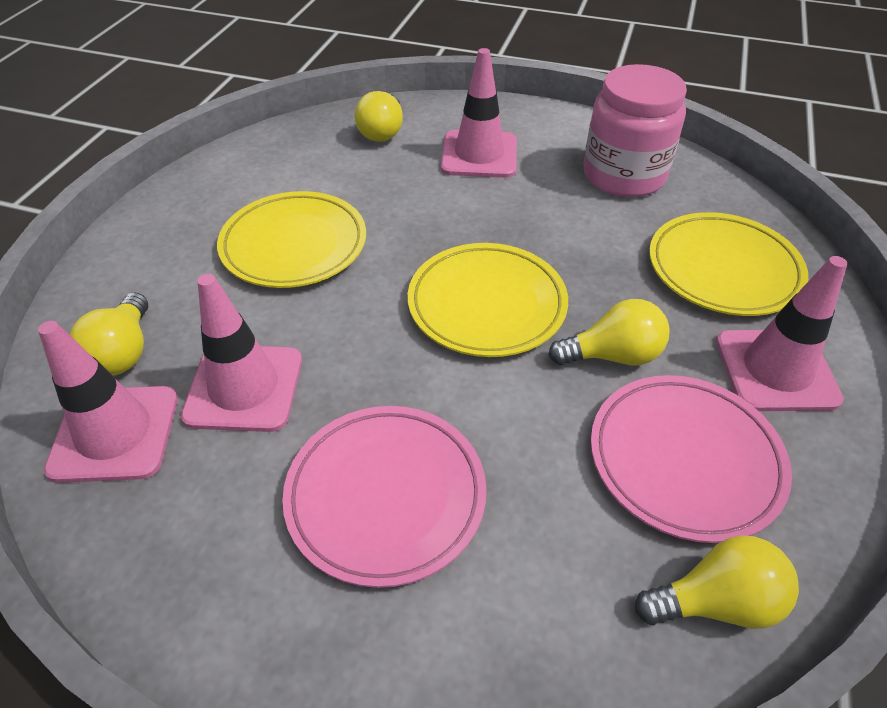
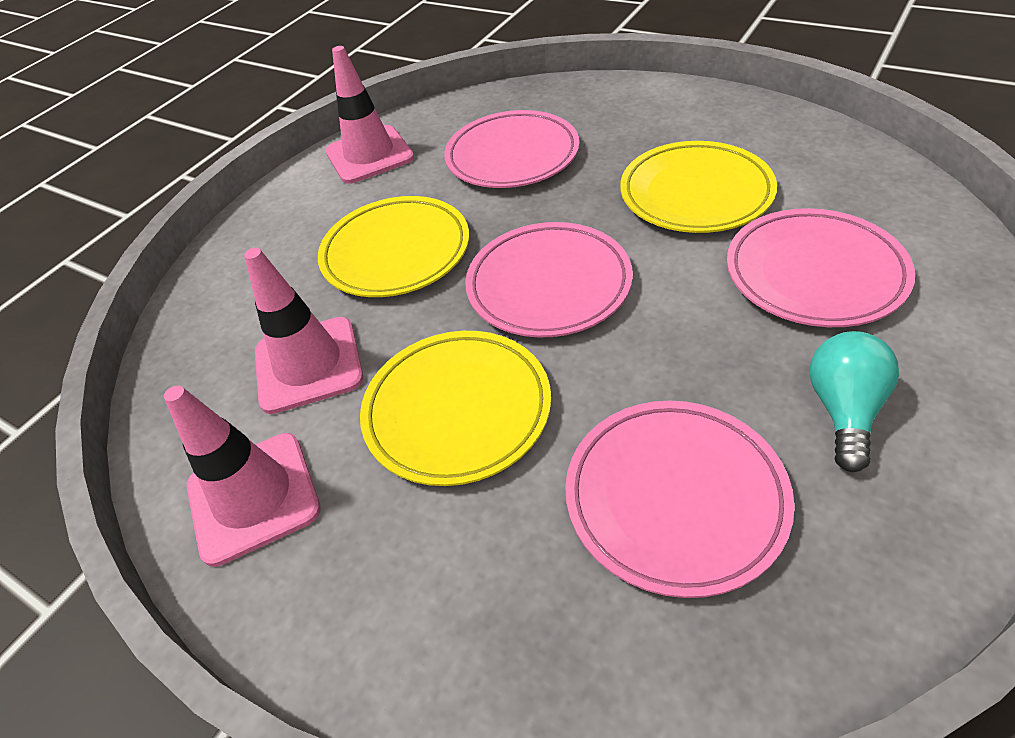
pink jar: [584,64,687,197] = 1 -> none = 0
pink plate: [282,406,486,588] [591,375,792,543] = 2 -> [444,110,579,188] [465,222,633,337] [565,401,795,598] [727,208,915,327] = 4
pink traffic cone: [38,321,178,483] [181,274,302,432] [441,48,517,178] [716,256,847,411] = 4 -> [164,385,321,567] [244,248,363,414] [325,46,414,184] = 3
turquoise light bulb: none = 0 -> [809,331,899,472] = 1
yellow light bulb: [69,292,148,376] [355,91,403,142] [549,299,670,366] [635,535,799,629] = 4 -> none = 0

